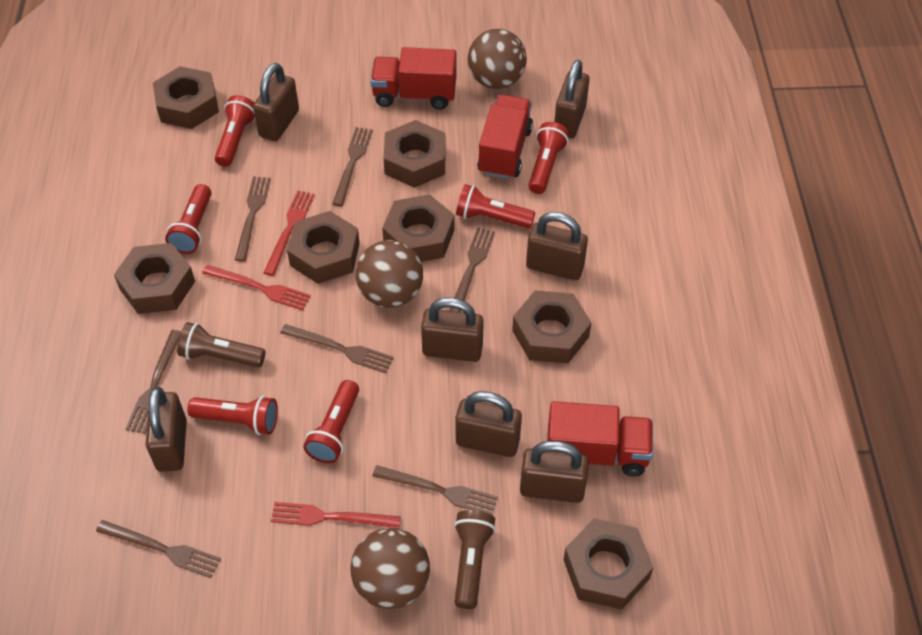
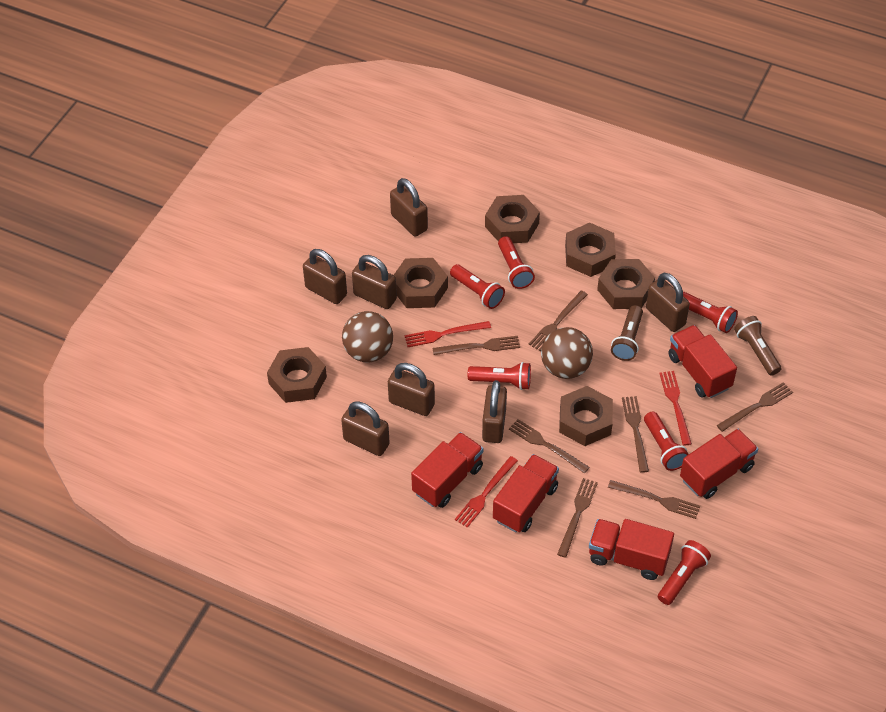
brown ball: [350,528,430,609] [356,240,423,308] [468,29,527,89] = 3 -> [342,311,393,363] [541,327,593,379] = 2
brown nut: [114,243,195,314] [153,66,219,129] [287,211,360,284] [382,194,455,262] [383,120,446,188] [512,290,592,363] [563,518,654,610] = 7 -> [267,347,327,403] [394,258,448,308] [485,195,540,243] [559,386,613,446] [565,222,616,277] [597,259,655,309] = 6
red truck: [370,47,456,110] [477,95,533,179] [547,401,653,476] = 3 -> [411,432,483,508] [493,454,559,533] [589,519,674,580] [668,325,737,398] [680,429,758,499] = 5

